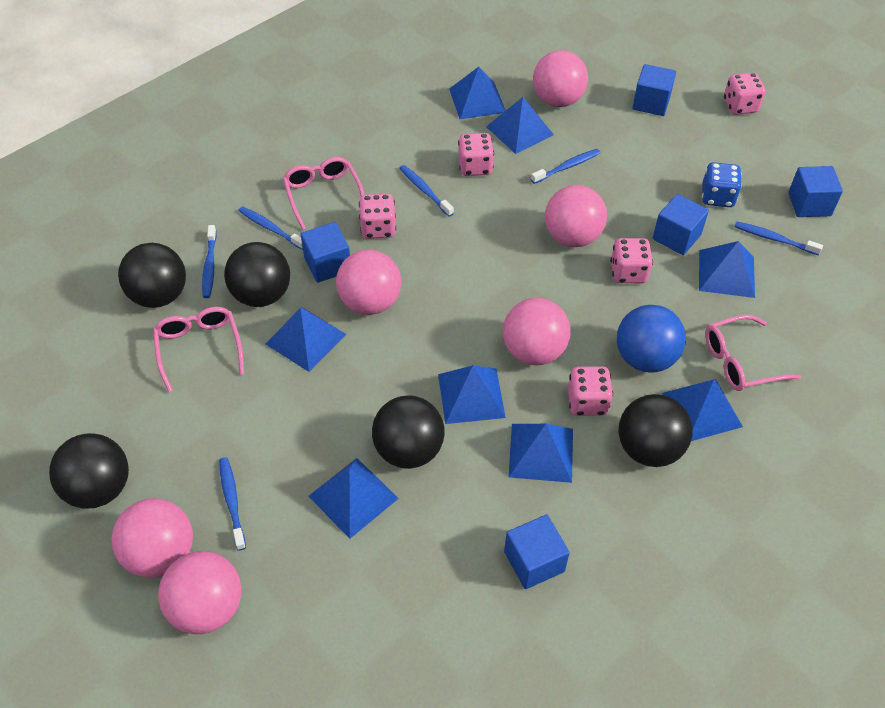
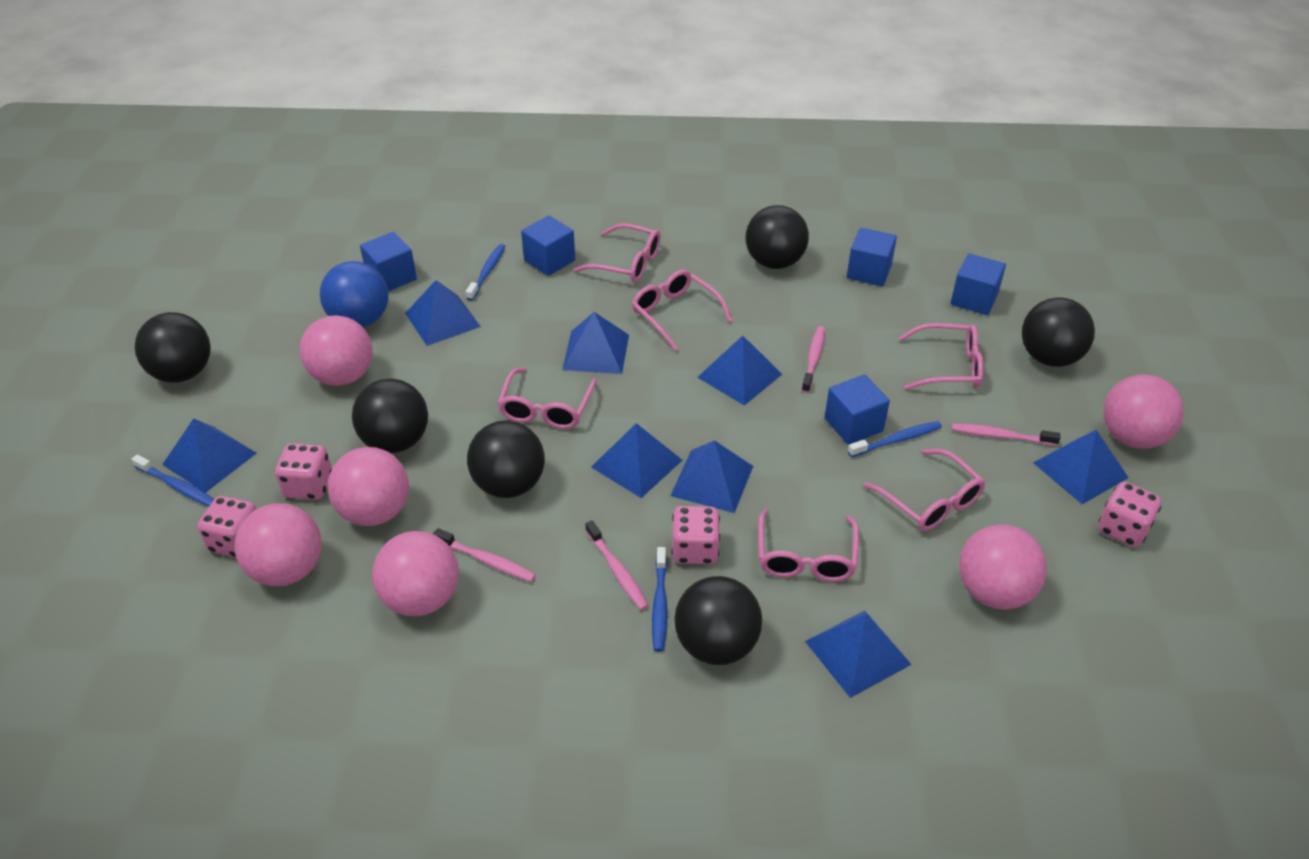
black ball: [49,433,129,509] [118,243,186,308] [224,242,290,307] [372,395,445,469] [618,394,693,467] = 5 -> [135,312,211,383] [352,379,428,453] [467,421,545,498] [674,576,762,665] [746,205,809,269] [1022,298,1095,367] = 6
blue dice: [702,162,742,207] = 1 -> none = 0
blue toothbrush: [202,225,217,298] [219,457,246,551] [238,206,303,250] [399,165,454,217] [531,149,600,184] [734,221,823,255] = 6 -> [131,454,214,506] [466,244,506,301] [652,547,667,652] [848,421,942,457] = 4
pink dice: [359,194,396,239] [458,133,494,176] [568,366,613,416] [610,238,653,283] [724,73,765,115] = 5 -> [198,496,256,557] [275,443,332,500] [671,506,720,564] [1098,482,1161,547] = 4
pink glasses: [153,307,244,392] [283,157,365,230] [705,314,801,391] = 3 -> [497,368,597,429] [573,223,661,282] [632,270,732,351] [758,509,859,582] [863,449,986,531] [898,323,984,390] = 6
pink toothbrush: none = 0 -> [433,528,536,582] [585,520,649,610] [802,326,825,393] [951,423,1060,446] = 4

